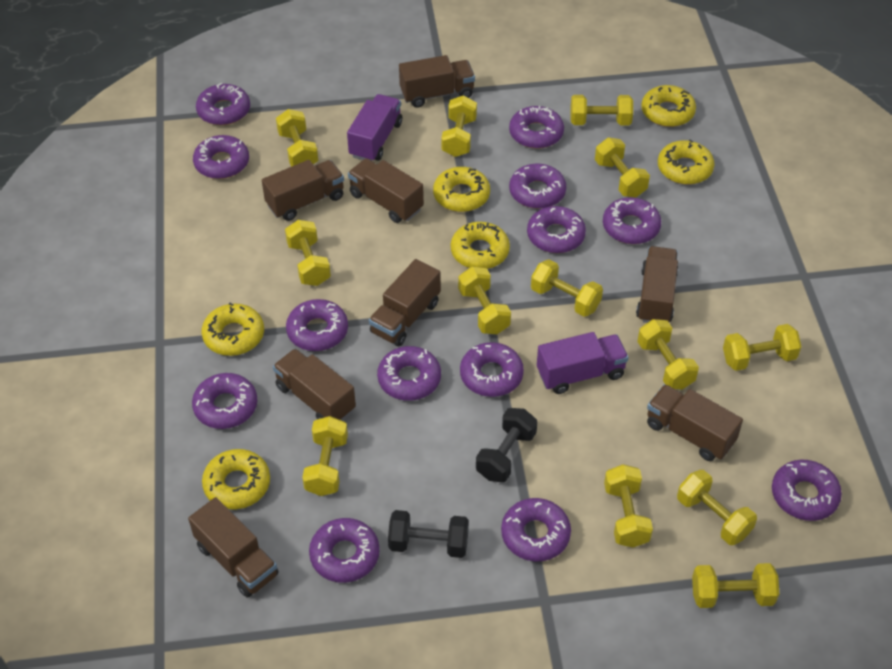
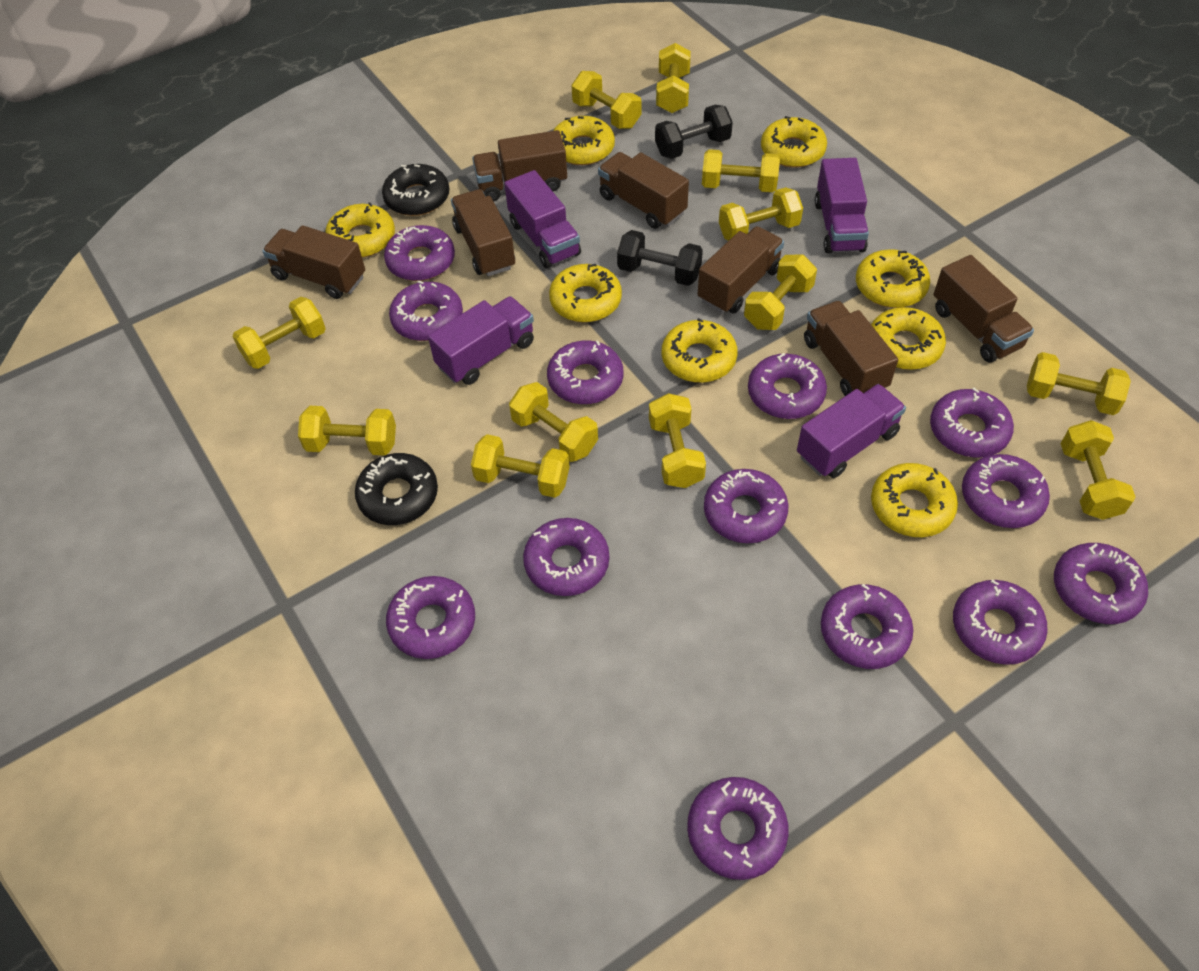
black donut: none = 0 -> [355,453,438,525] [382,164,449,216] = 2
brown truck: [188,497,279,598] [262,160,344,221] [273,349,356,420] [348,158,424,223] [369,259,441,347] [399,55,475,108] [636,246,678,323] [647,384,743,461] = 8 -> [262,225,365,299] [451,189,515,276] [472,130,567,202] [598,152,689,229] [698,226,784,313] [804,301,898,396] [933,255,1034,362] = 7
purple truck: [347,94,402,161] [537,332,629,394] = 2 -> [428,296,534,385] [504,170,581,268] [797,384,906,478] [815,158,869,254] = 4
yellow donut: [202,303,264,356] [202,449,270,509] [433,167,490,212] [451,222,510,269] [641,85,696,127] [658,139,714,185] = 6 -> [325,202,395,258] [549,264,622,322] [553,116,615,165] [661,318,738,383] [761,116,827,168] [856,249,930,308] [871,307,946,370] [871,463,958,537] = 8
yellow dumbbell: [276,109,318,167] [285,220,331,286] [302,416,348,496] [441,95,477,157] [458,267,511,334] [531,259,603,317] [570,95,633,126] [595,138,650,197] [604,464,653,547] [637,319,699,389] [677,470,757,545] [692,563,779,608] [723,324,801,371] = 13 -> [232,297,326,369] [298,406,396,456] [471,434,570,498] [509,382,598,462] [571,71,641,129] [649,393,706,488] [656,43,691,113] [702,149,780,192] [719,187,803,241] [744,254,817,330] [1027,352,1131,415] [1060,420,1136,520] = 12

